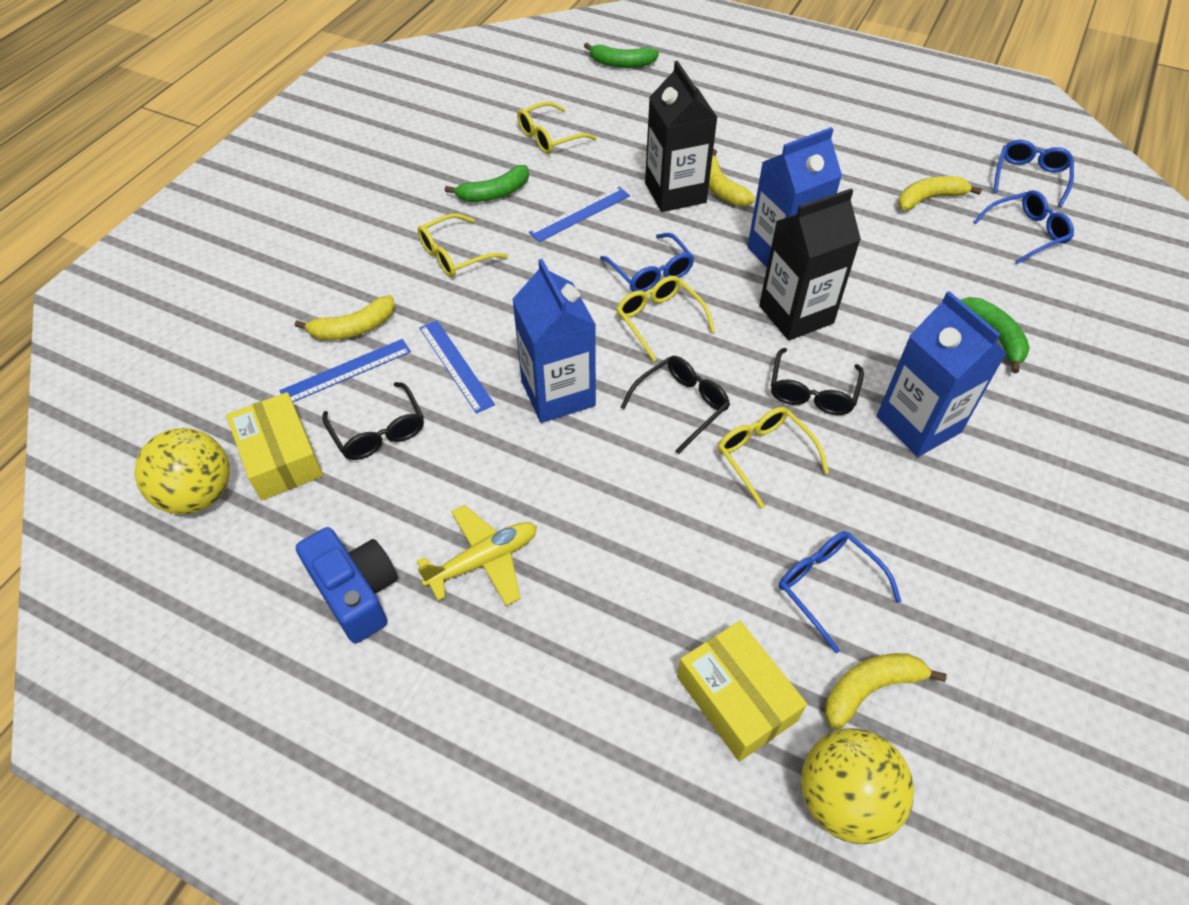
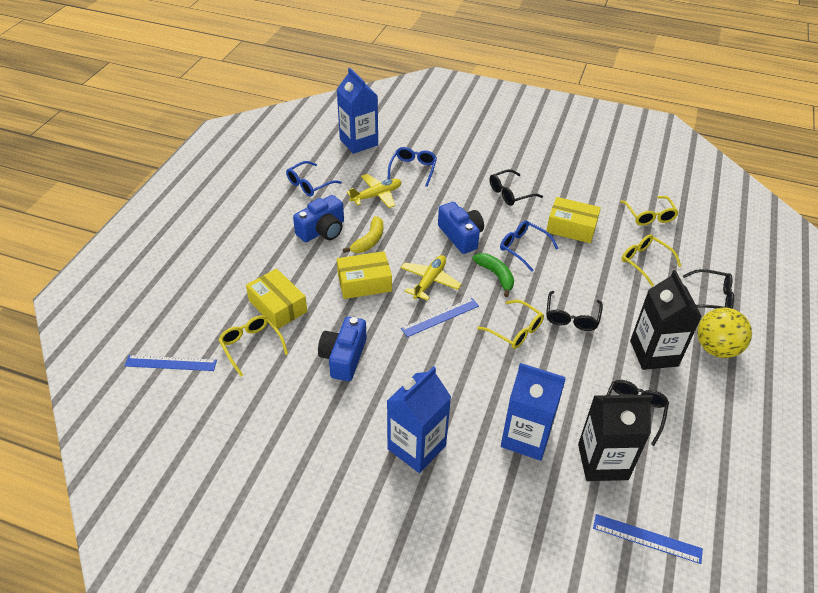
black glasses: [322,382,424,460] [620,356,730,454] [771,348,864,415] = 3 -> [489,169,543,206] [546,291,603,331] [607,380,669,446] [683,269,734,309] = 4
blue camera: [296,527,398,643] = 1 -> [293,195,344,242] [318,316,367,381] [438,202,484,254] = 3
blue glasses: [600,233,694,292] [779,531,902,653] [973,190,1074,264] [993,140,1074,207] = 4 -> [286,161,342,196] [388,147,437,187] [500,220,558,272] = 3
green banana: [445,165,529,202] [584,43,659,68] [961,297,1030,373] = 3 -> [472,253,514,297] = 1
yellow ball: [134,428,230,514] [801,728,914,844] = 2 -> [697,308,752,358] = 1
yellow banana: [295,295,395,340] [709,149,755,206] [825,653,947,730] [898,176,982,210] = 4 -> [343,216,383,253] = 1
yellow box: [226,392,323,500] [677,621,807,762] = 2 -> [246,268,307,329] [337,251,392,299] [546,197,601,243] = 3
yellow plane: [417,505,537,606] = 1 -> [347,174,402,208] [400,255,462,301] = 2

